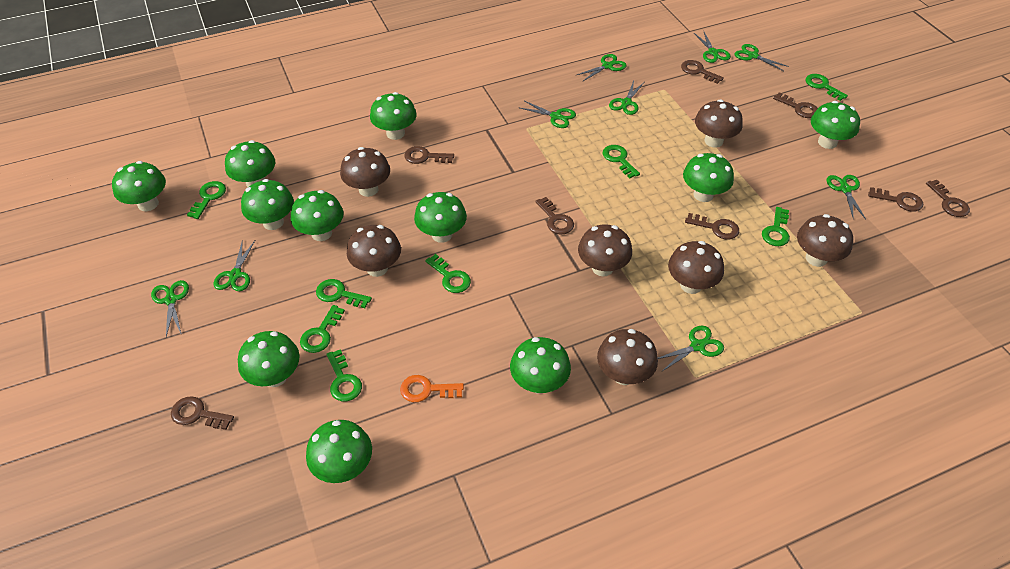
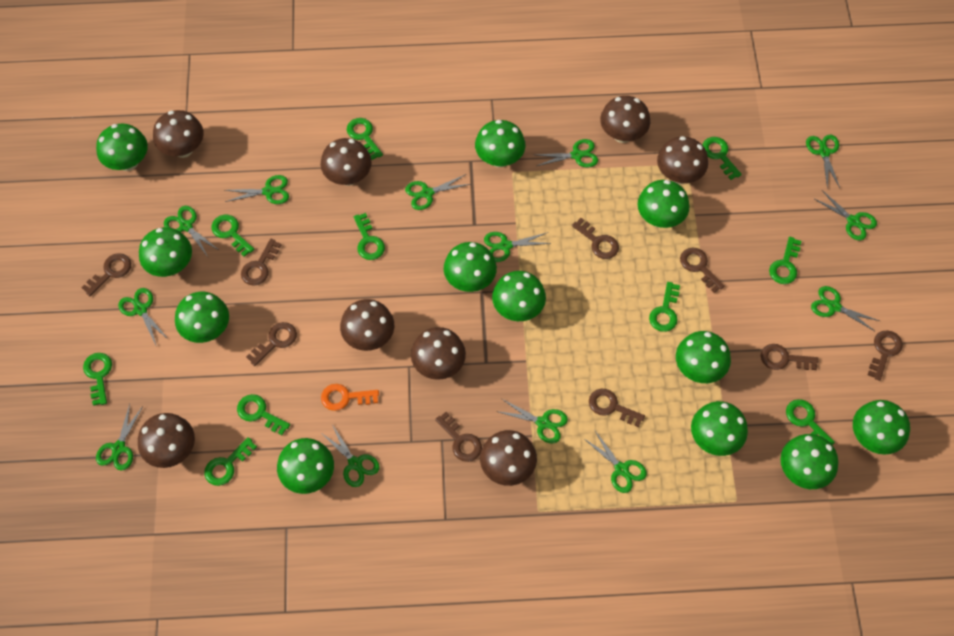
brown key: [171,396,234,430] [404,146,454,164] [535,197,574,234] [681,60,724,84] [685,213,739,240] [773,92,818,118] [868,187,923,212] [926,180,970,217] = 8 -> [81,253,131,296] [241,239,281,286] [246,322,297,366] [435,412,482,462] [572,218,619,259] [589,389,645,427] [680,248,725,293] [761,344,818,370] [868,330,903,381] = 9
brown mushroom: [340,147,390,197] [347,225,401,277] [578,224,632,277] [597,329,658,385] [668,241,724,294] [695,99,743,148] [797,214,853,267] = 7 -> [138,413,195,468] [153,110,204,158] [321,138,372,186] [340,299,394,351] [411,327,466,380] [480,430,537,486] [600,96,650,143] [657,136,708,184] = 8
green key: [187,181,226,219] [300,305,345,353] [316,279,372,308] [327,349,362,402] [425,254,471,293] [602,145,640,178] [762,207,790,246] [806,74,848,101] = 8 -> [83,353,112,406] [204,437,257,486] [212,214,254,257] [237,394,290,435] [347,118,383,160] [354,213,385,260] [649,282,680,332] [702,137,742,180] [769,237,801,284] [786,399,835,445] = 10
green mushroom: [112,161,166,211] [225,140,275,187] [238,331,300,387] [241,179,294,230] [291,190,344,241] [306,420,372,483] [370,92,417,140] [414,192,467,243] [510,337,571,394] [683,153,734,202] [811,101,860,149] = 11 -> [96,124,148,171] [139,227,192,277] [175,292,229,343] [277,438,334,494] [444,242,497,292] [475,120,526,167] [492,271,546,321] [638,180,689,228] [676,331,731,383] [691,401,748,456] [781,434,838,489] [853,400,910,455] = 12
green scissors: [151,280,189,337] [214,240,255,291] [520,101,576,128] [577,54,627,82] [609,81,644,115] [658,325,724,371] [694,30,731,63] [735,44,789,71] [827,175,866,219] = 9 -> [96,404,143,471] [118,288,169,347] [164,206,217,257] [225,175,289,204] [320,426,379,487] [405,174,471,210] [484,232,551,262] [496,399,568,443] [536,139,598,168] [583,431,647,493] [806,135,840,189] [811,286,879,332] [815,190,877,240] = 13

